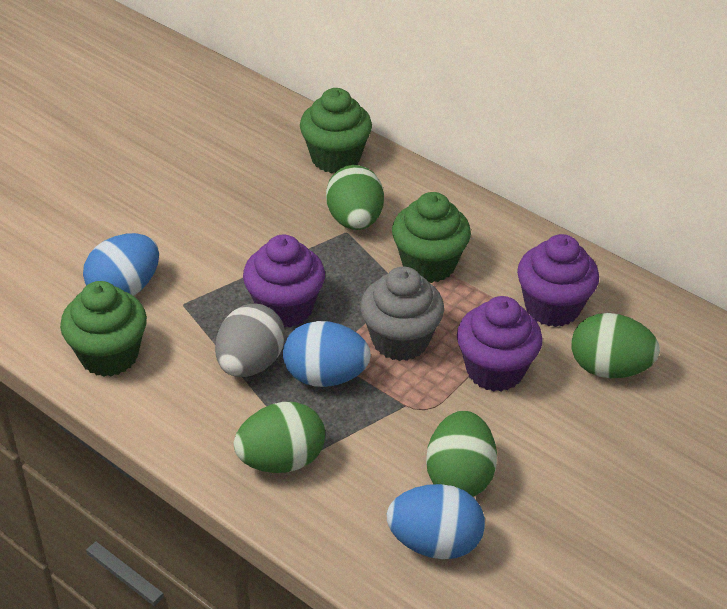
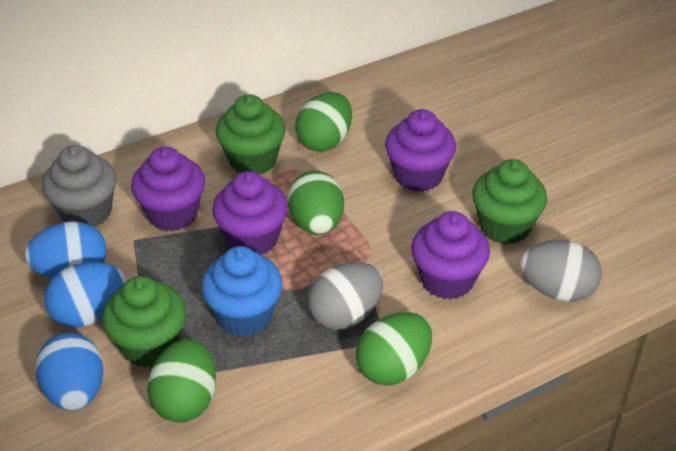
blue cupcake: none = 0 -> [201,246,283,336] = 1
grey egg: [215,303,285,377] = 1 -> [308,262,383,330] [520,240,602,301] = 2
purple cupcake: [243,235,325,327] [457,296,543,392] [517,234,599,327] = 3 -> [131,147,205,231] [212,171,288,255] [385,109,456,192] [411,211,490,300] = 4

